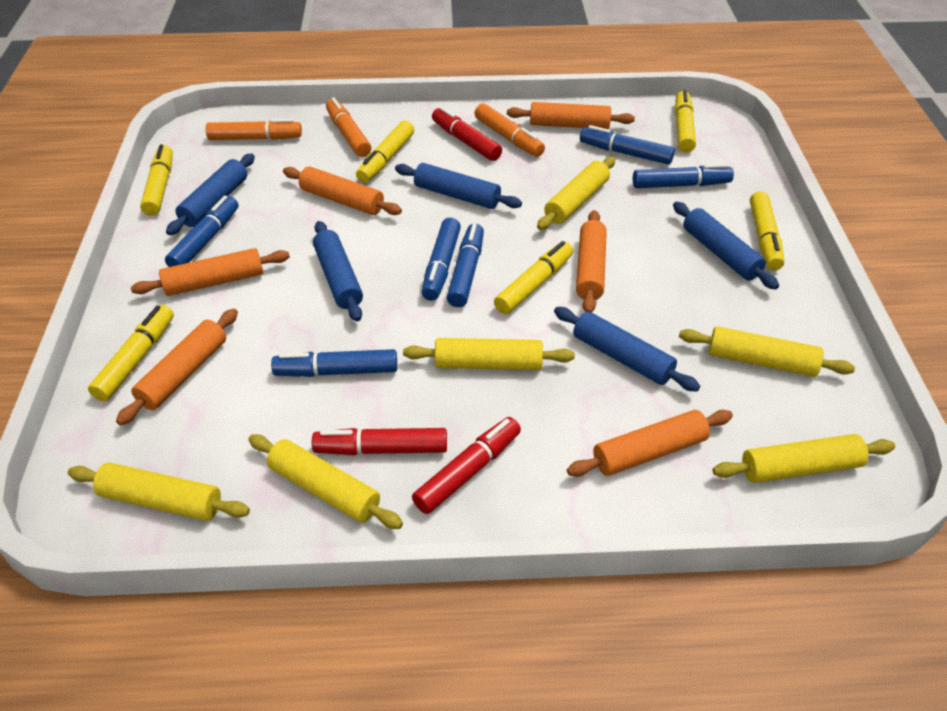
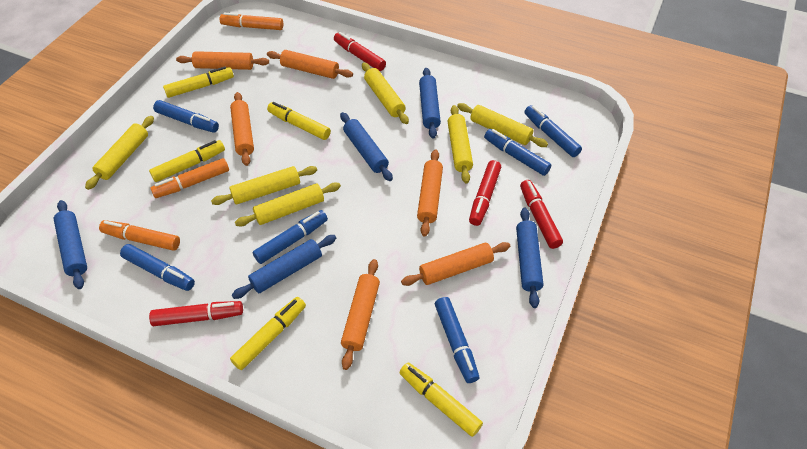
red marker: [312,428,447,455] [412,417,521,514] [432,106,502,161] = 3 -> [149,301,243,326] [334,32,386,71] [469,160,501,226] [520,180,563,249] = 4
yellow marker: [88,305,174,401] [140,144,173,216] [356,120,414,183] [494,241,573,314] [675,90,696,153] [750,191,784,270] = 6 -> [149,140,225,182] [163,66,234,98] [230,297,306,370] [267,102,331,140] [400,363,483,437] = 5

